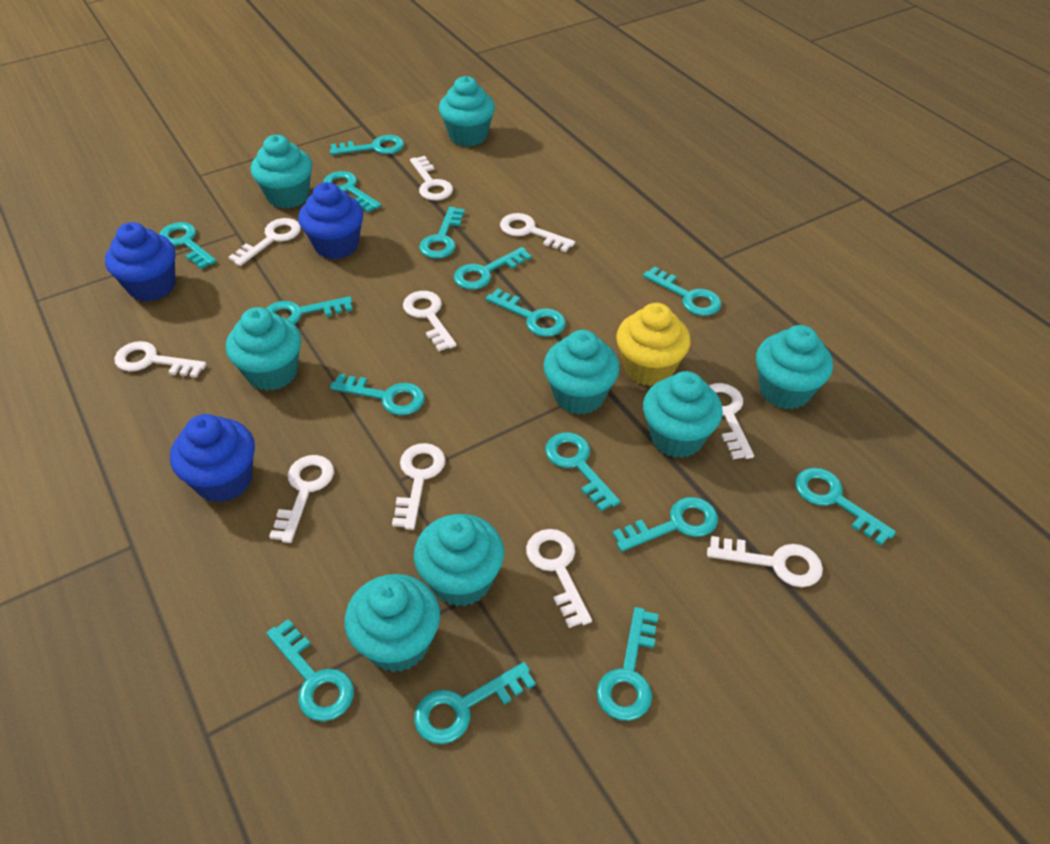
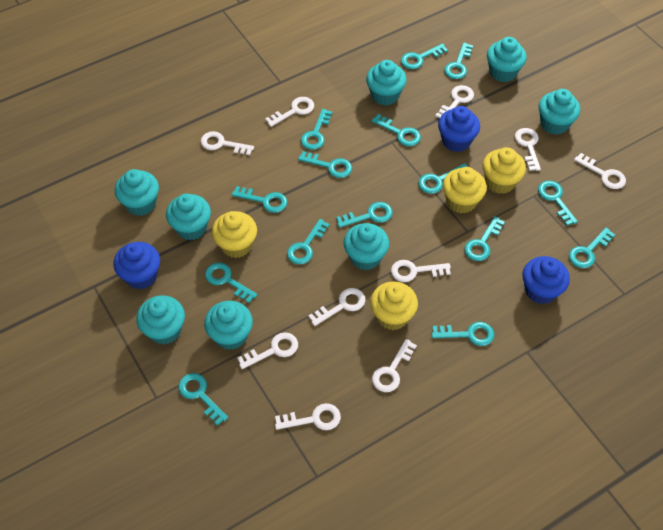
yellow cupcake: [616,303,691,386] = 1 -> [212,211,257,258] [370,282,418,330] [443,167,487,213] [482,147,526,194] = 4

